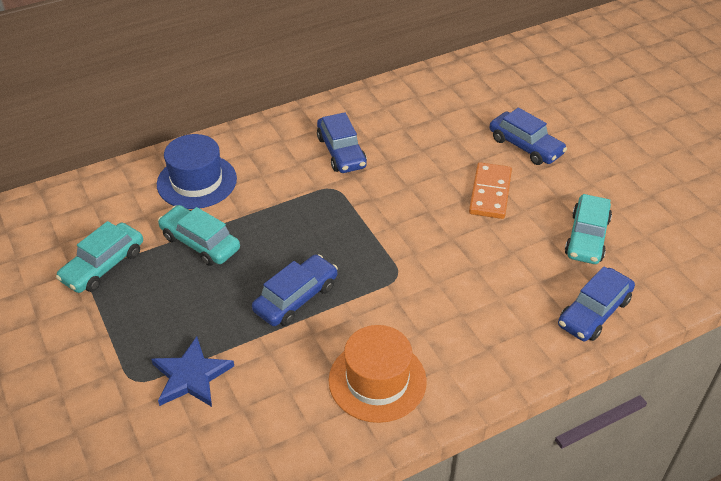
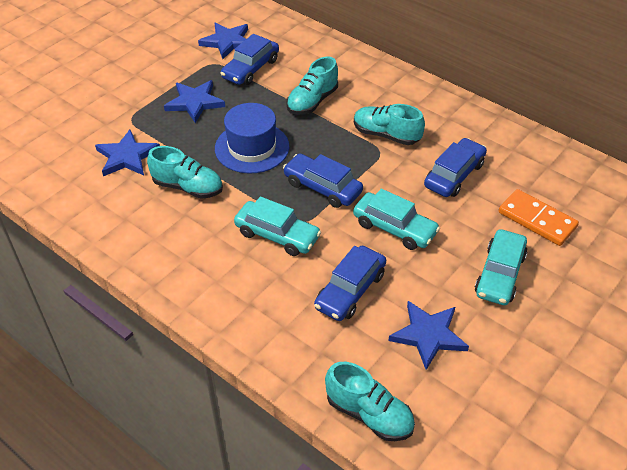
blue star: [151,336,234,407] = 1 -> [95,130,160,176] [164,80,225,123] [198,22,248,59] [388,301,469,370] = 4
orange hat: [329,325,427,423] = 1 -> none = 0
turquoise shoe: none = 0 -> [147,146,223,199] [286,57,338,115] [325,362,415,441] [354,104,425,145] = 4

